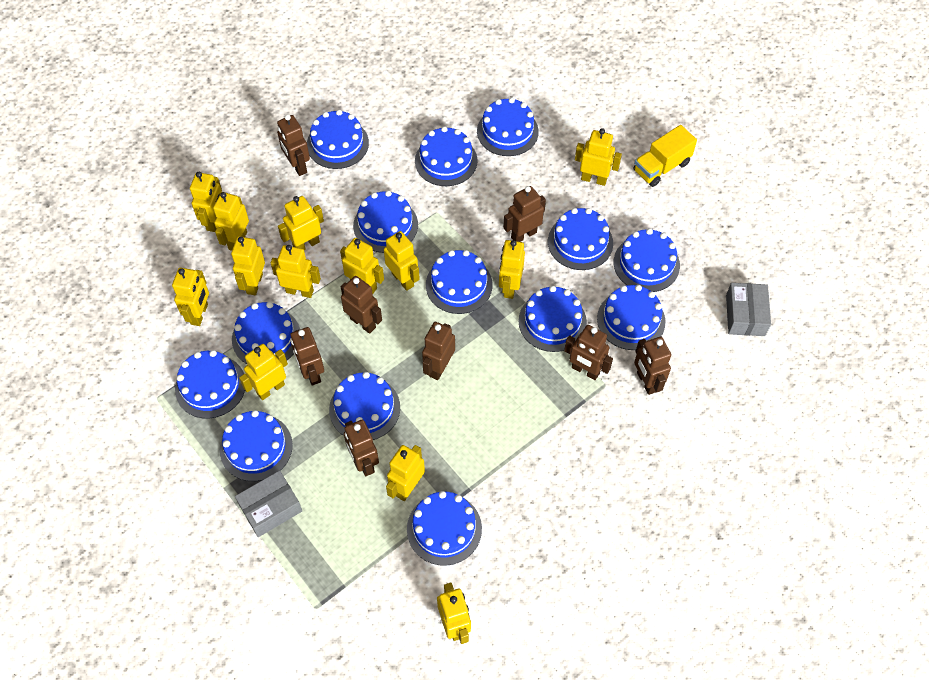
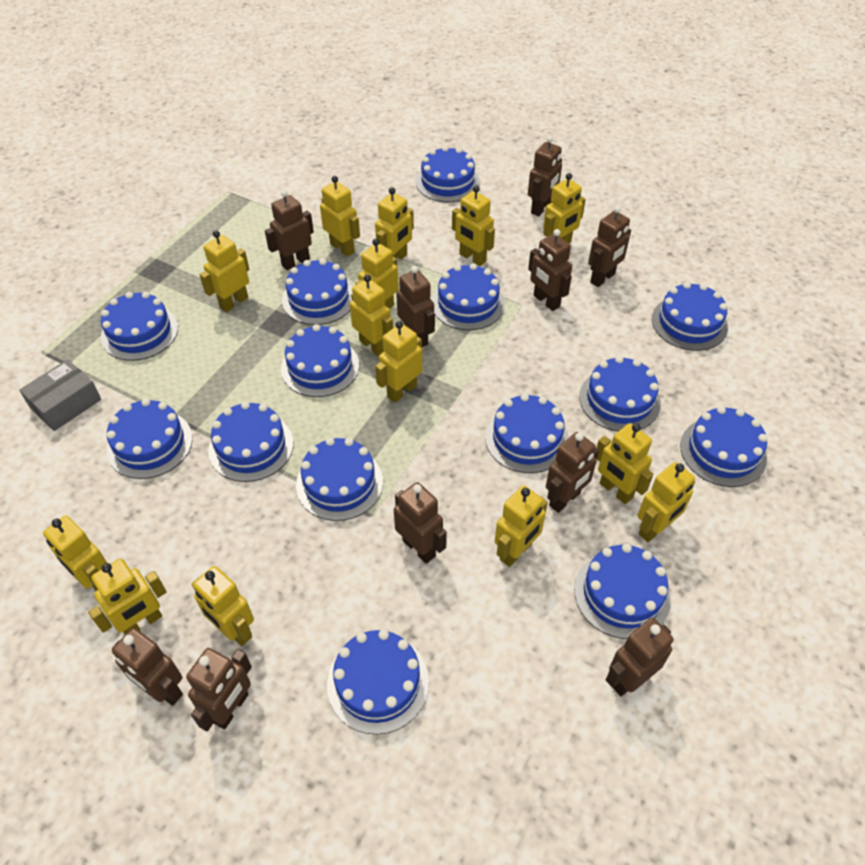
brown robot: [277,114,310,176] [290,327,324,386] [341,276,382,334] [344,420,379,476] [422,322,455,380] [503,186,546,242] [564,325,613,380] [634,337,671,395] = 8 -> [112,628,183,706] [186,648,252,731] [265,190,314,270] [394,482,447,564] [396,266,435,347] [528,136,562,216] [528,229,572,311] [546,432,599,513] [588,206,631,287] [606,618,673,696] = 10
grey box: [235,470,302,537] [726,283,771,336] = 2 -> [19,359,101,431] = 1
yellow robot: [172,268,209,326] [190,172,222,232] [213,192,249,251] [231,236,265,295] [239,344,288,400] [271,245,321,298] [278,196,324,250] [340,238,384,293] [384,231,420,291] [386,445,425,501] [437,582,471,644] [499,240,525,299] [575,128,622,186] = 13 -> [43,515,107,591] [88,559,167,635] [192,566,254,646] [200,230,249,312] [320,176,360,257] [350,275,393,357] [355,239,399,309] [375,187,414,260] [375,321,422,403] [452,185,495,266] [495,485,548,567] [543,173,586,243] [597,423,653,504] [637,462,695,542] = 14
yellow truck: [634,125,697,187] = 1 -> none = 0

